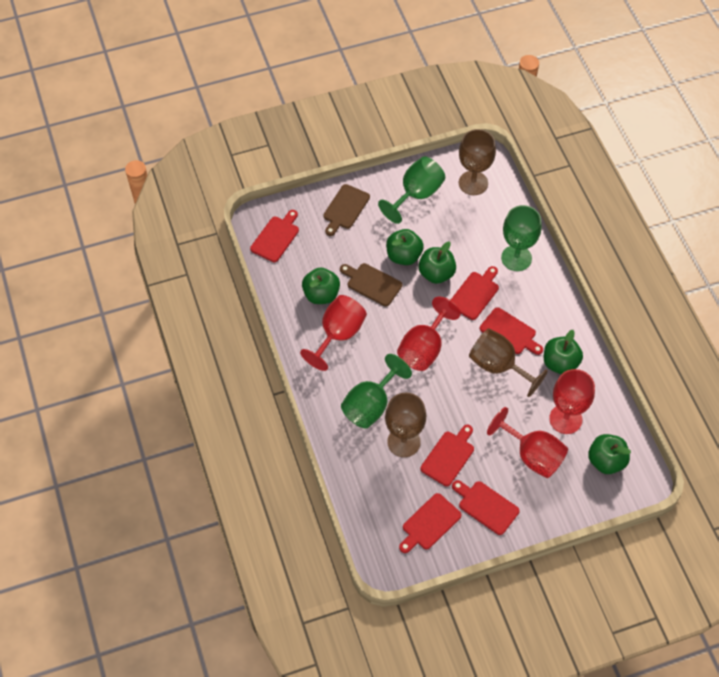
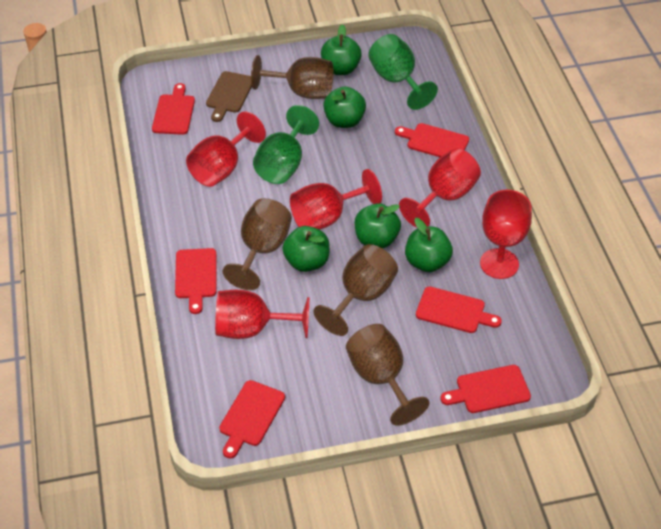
brown cutting board: [323,184,370,236] [340,263,402,306] = 2 -> [206,71,252,122] = 1
brown goblet: [385,392,426,457] [459,129,496,195] [469,328,548,397] = 3 -> [223,198,292,290] [251,55,334,99] [313,244,398,336] [346,324,430,426] = 4
green goblet: [341,354,412,428] [378,156,445,224] [501,205,542,271] = 3 -> [253,105,319,184] [368,34,438,110] = 2
red goblet: [300,295,367,371] [397,297,461,371] [487,407,568,478] [549,369,595,434] = 4 -> [186,111,266,187] [215,290,309,339] [290,169,382,230] [399,148,481,227] [480,190,532,279] = 5

